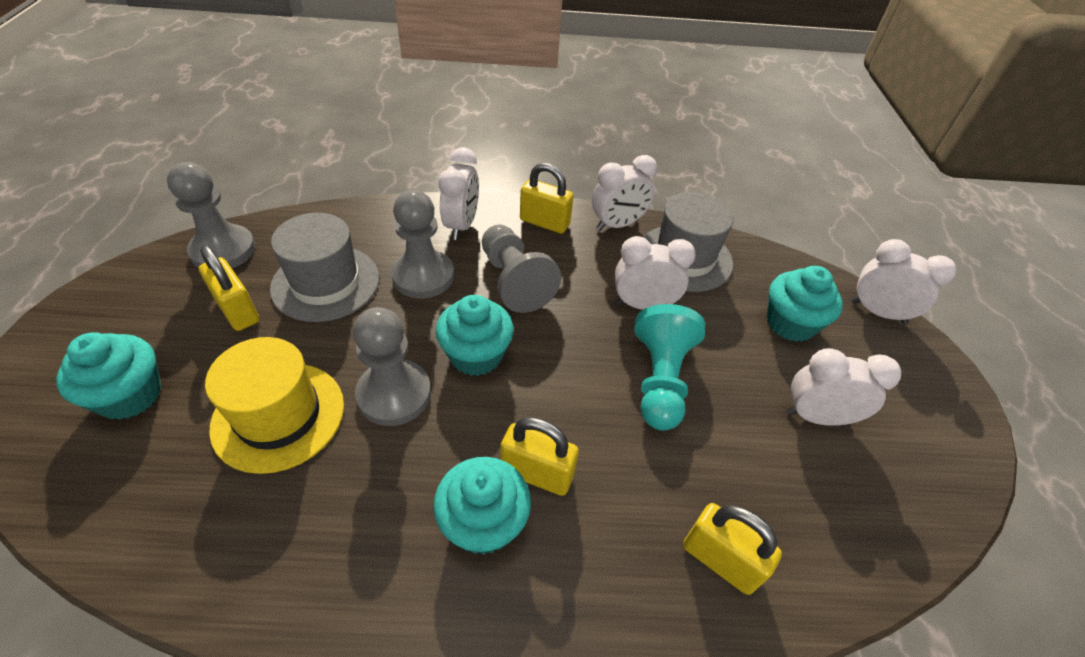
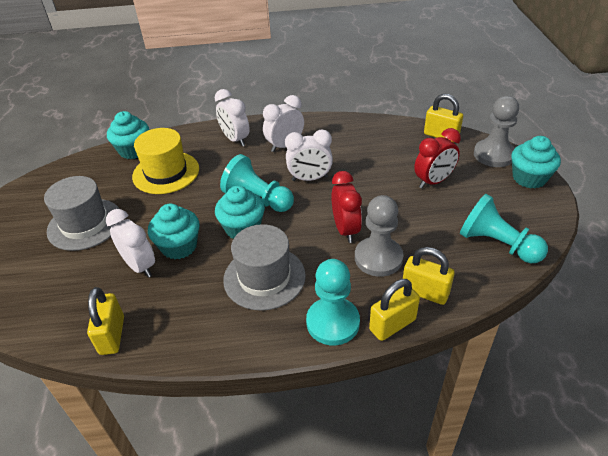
grey pawn: [167,162,256,268] [353,307,431,426] [391,190,454,299] [482,225,561,313] = 4 -> [355,195,404,277] [474,96,519,167] = 2
red clock: none = 0 -> [331,171,362,243] [414,128,461,188] = 2
turquoise pawn: [634,304,705,431] = 1 -> [220,154,294,212] [306,259,360,345] [460,194,548,263] = 3
white clock: [439,147,479,240] [592,155,658,231] [615,236,696,310] [786,348,901,426] [852,239,957,324] = 5 -> [106,209,155,278] [215,89,250,146] [263,95,304,152] [285,130,333,181] = 4

